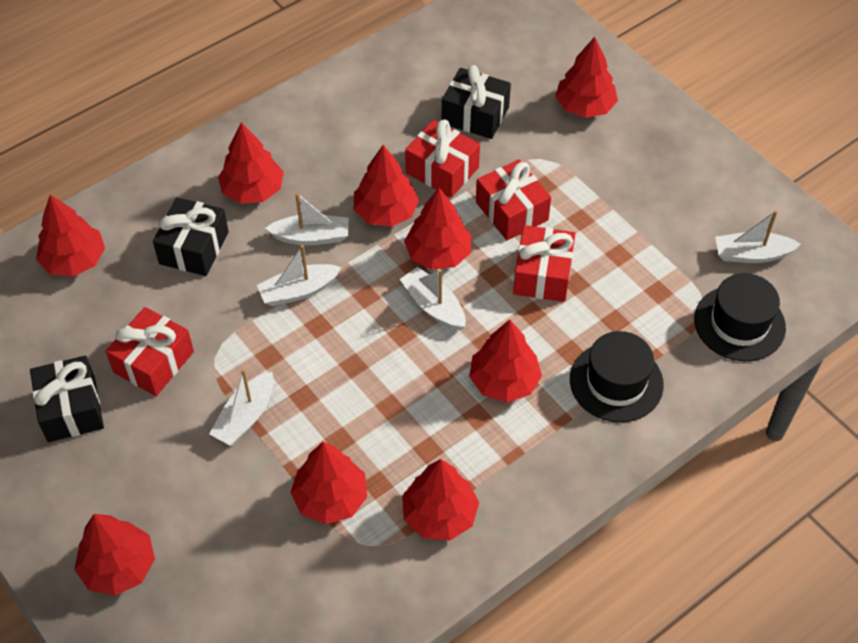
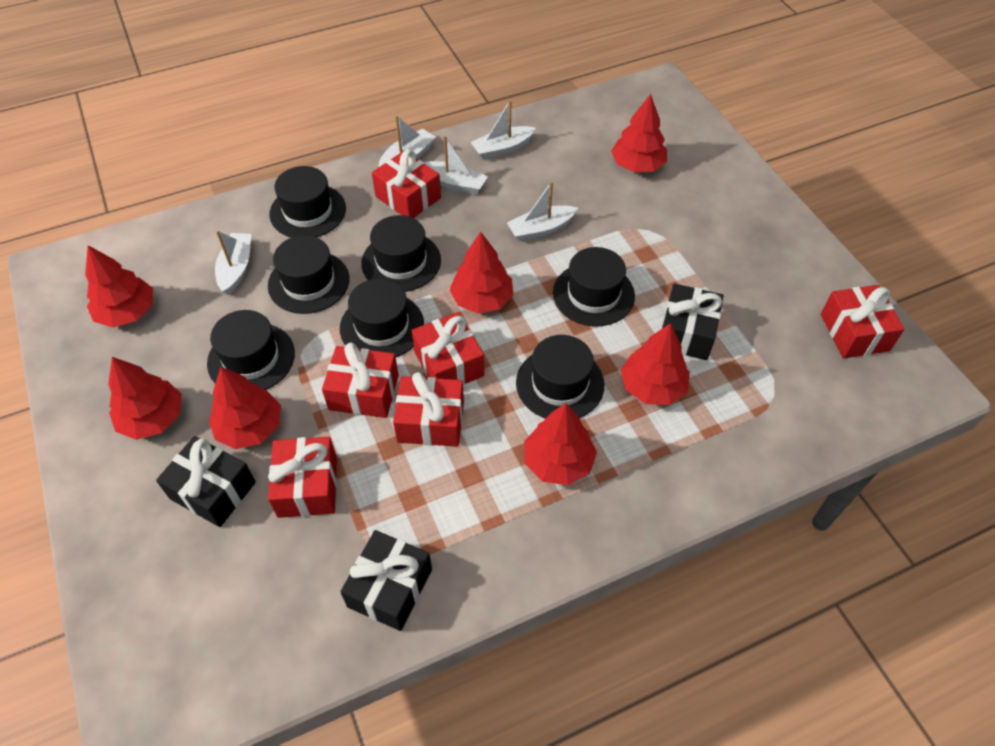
black hat: [570,331,664,422] [694,273,786,362] = 2 -> [207,310,295,390] [268,235,349,314] [269,166,346,238] [340,278,424,357] [361,215,441,292] [516,335,604,419] [553,247,635,327] = 7
red gift: [106,307,194,396] [405,120,480,198] [476,160,551,240] [513,225,576,302] = 4 -> [268,437,337,518] [322,343,399,418] [372,150,441,218] [393,372,464,447] [412,312,484,385] [821,285,905,358] = 6
red tree: [36,195,105,277] [74,514,155,596] [218,122,284,204] [290,442,367,524] [354,145,419,227] [402,459,479,540] [404,188,471,270] [469,319,542,402] [555,37,618,118] = 9 -> [85,245,153,327] [108,357,182,440] [209,367,281,449] [449,232,513,314] [524,403,597,485] [611,94,667,172] [621,323,690,405] = 7

